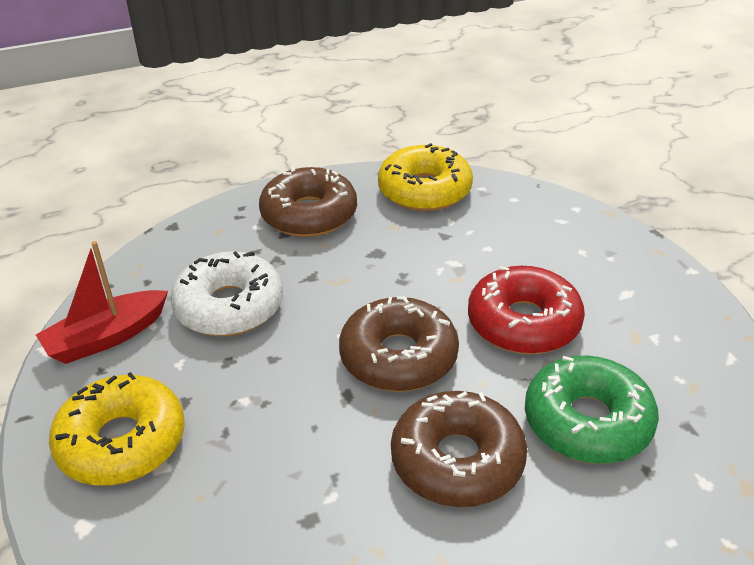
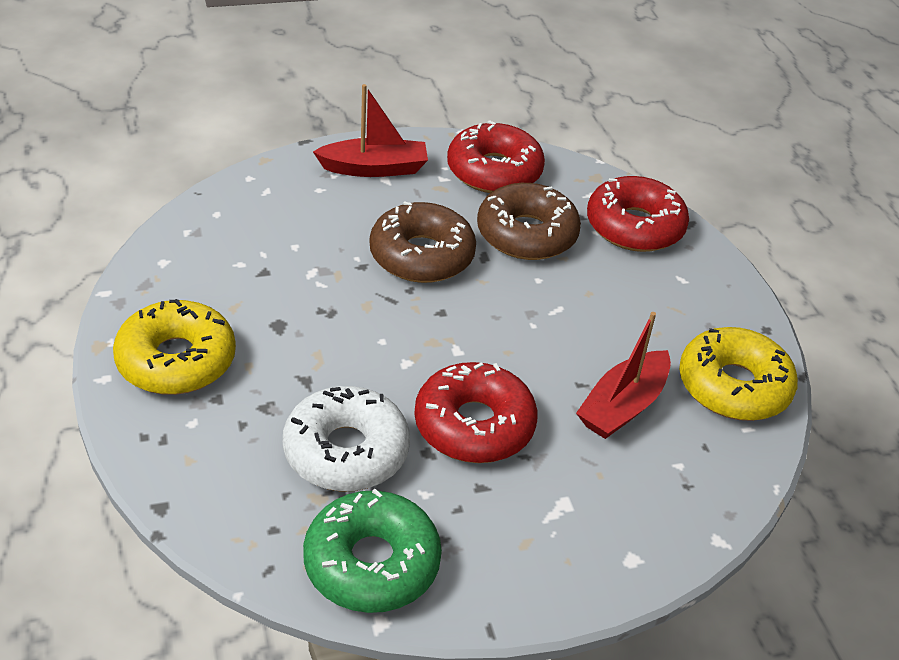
brown donut: [259,166,357,237] [339,296,459,392] [391,391,527,507] = 3 -> [370,201,476,283] [477,183,581,260] = 2
red boat: [36,241,168,364] = 1 -> [313,84,428,177] [576,312,671,439] = 2
red donut: [468,266,585,354] = 1 -> [414,362,538,463] [447,120,545,193] [587,176,689,252] = 3

